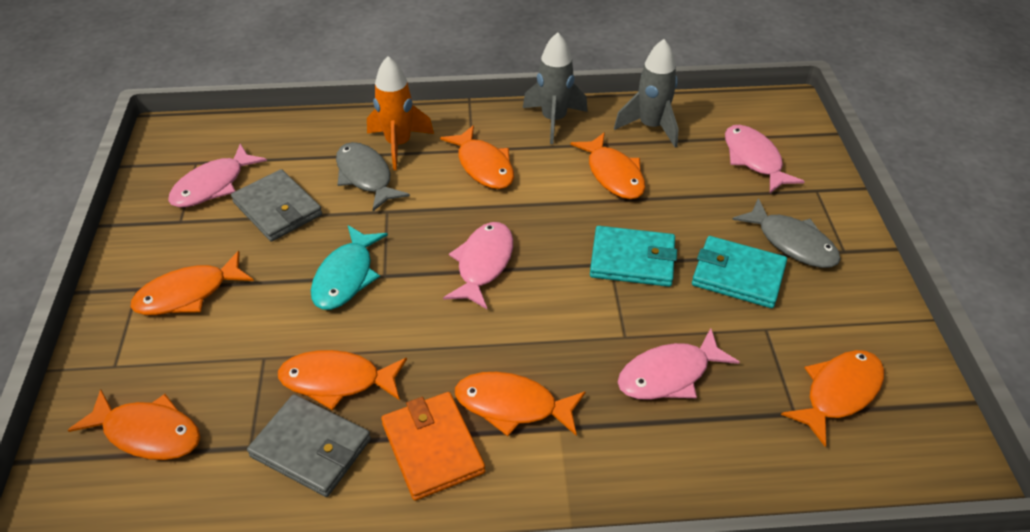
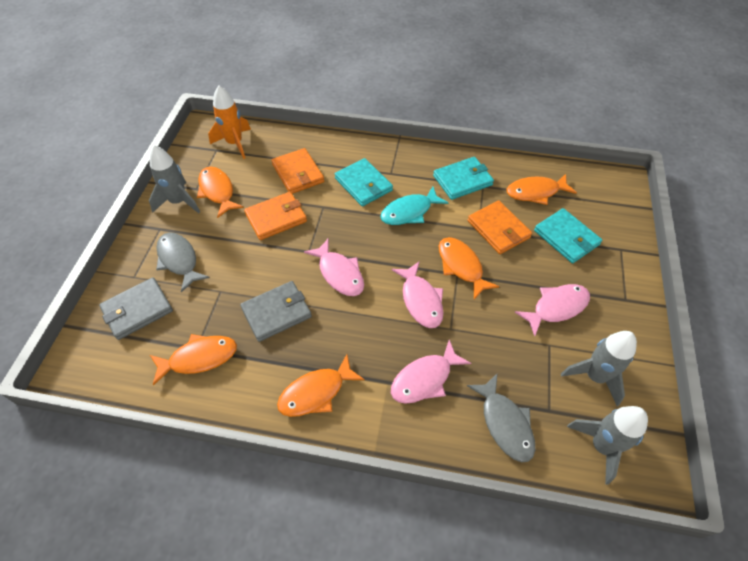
grey rocket: [523,32,588,144] [614,39,679,147] = 2 -> [149,145,200,213] [561,331,637,406] [567,406,648,485] = 3
orange fish: [68,389,200,460] [130,251,254,315] [278,350,407,411] [440,125,514,189] [455,372,586,436] [570,132,645,199] [781,350,884,447] = 7 -> [150,334,237,386] [197,167,244,218] [277,354,365,417] [439,237,500,300] [506,174,577,205] = 5
orange wallet: [381,392,485,501] = 1 -> [244,192,307,240] [271,148,324,194] [468,201,532,254] = 3
turquoise wallet: [590,226,677,287] [692,236,787,308] = 2 -> [335,158,393,206] [433,157,494,200] [534,208,602,263] = 3

